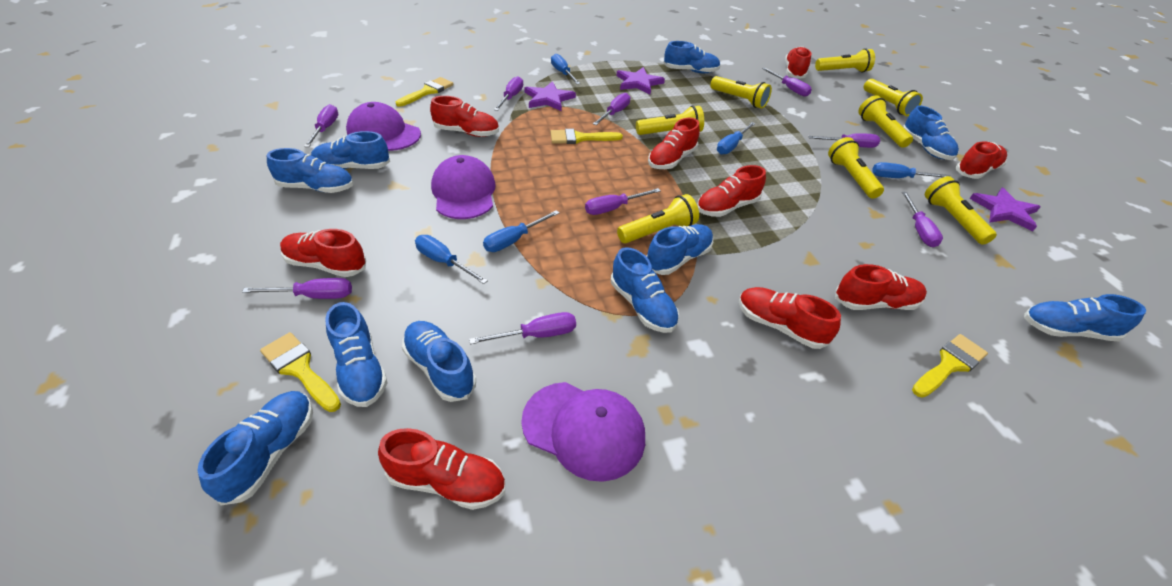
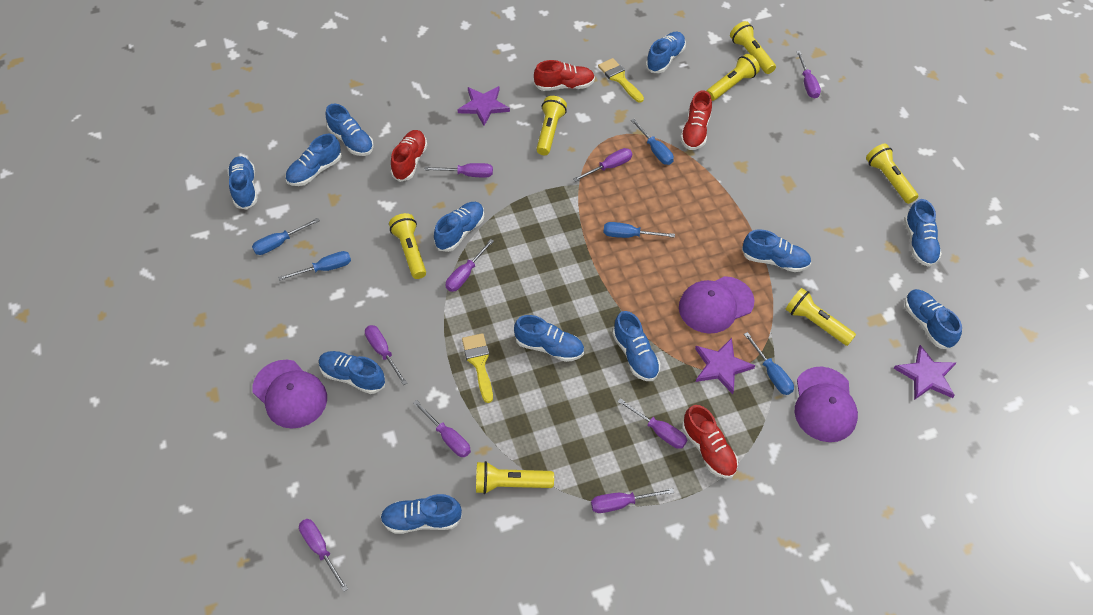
blue shoe: [197,391,313,506] [267,148,353,193] [311,131,390,169] [325,302,388,407] [402,321,476,402] [611,247,679,333] [646,224,713,275] [663,41,721,73] [903,106,959,160] [1024,294,1146,341] = 10 -> [227,156,257,210] [285,134,342,186] [319,351,385,394] [326,104,374,156] [380,494,462,534] [434,202,484,252] [514,315,584,362] [612,311,660,381] [646,32,686,73] [742,229,811,272] [904,199,942,267] [905,289,962,349] = 12
red shoe: [280,229,366,277] [378,428,505,510] [430,96,499,137] [648,118,700,169] [697,165,766,217] [739,287,841,349] [785,46,811,79] [835,264,927,310] [956,141,1007,179] = 9 -> [391,130,427,182] [534,60,595,91] [680,91,712,150] [682,405,738,479] = 4
yellow brush: [260,332,341,412] [396,77,454,107] [551,129,623,144] [912,334,988,398] = 4 -> [462,333,493,403] [598,58,644,103] = 2
yellow flashlight: [617,194,699,243] [636,105,704,135] [710,76,772,109] [815,48,875,73] [828,137,884,199] [858,95,913,148] [864,79,923,116] [925,176,997,245] = 8 -> [389,213,426,279] [476,461,554,494] [536,96,567,155] [707,54,760,101] [730,21,776,74] [786,288,856,346] [866,144,918,204] = 7

